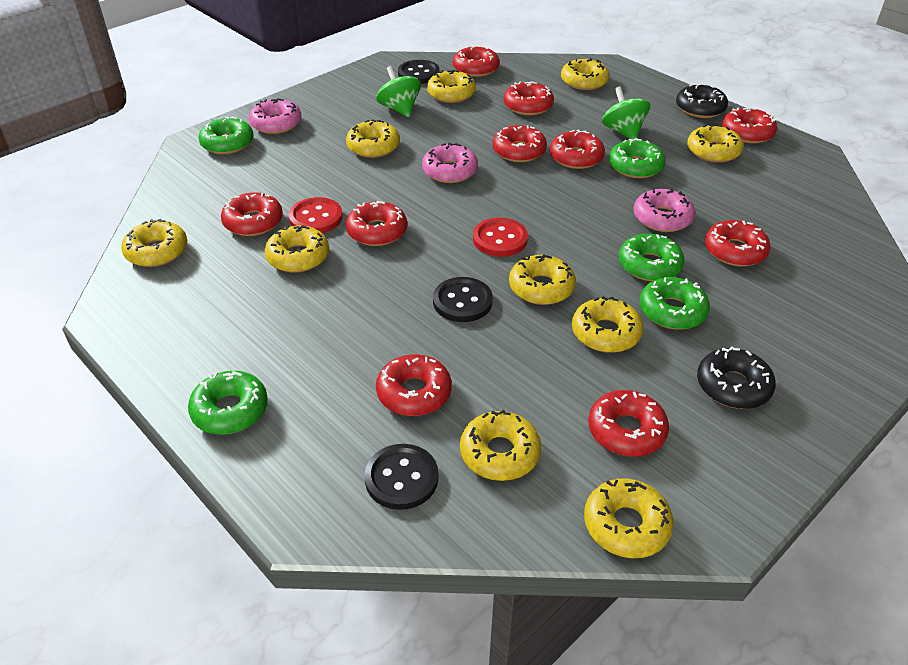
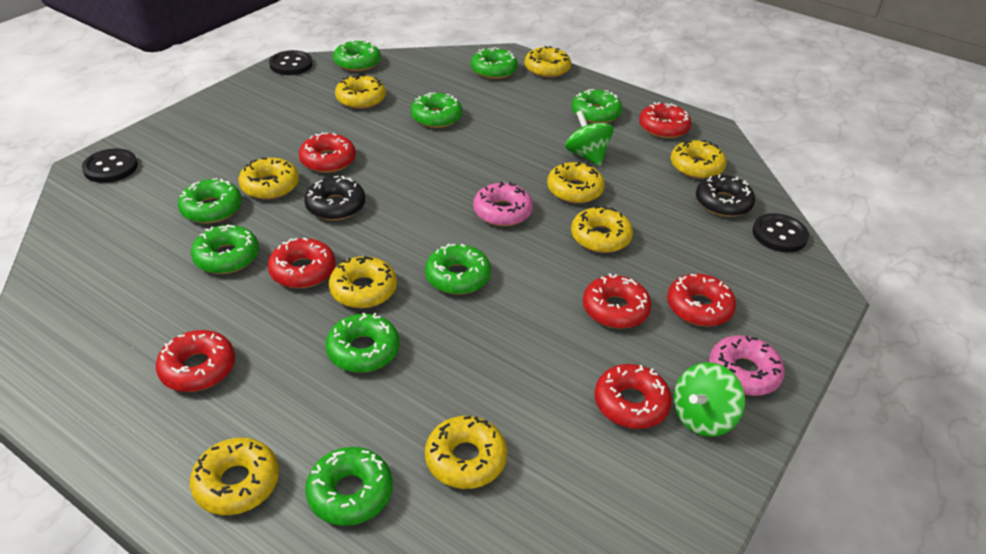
green donut: [188,371,268,435] [199,116,254,154] [609,138,666,178] [619,234,684,281] [639,277,710,329] = 5 -> [178,178,242,223] [191,224,259,274] [305,447,393,526] [326,313,400,373] [333,40,381,71] [411,93,462,128] [425,243,491,295] [471,47,518,79] [572,89,622,123] = 9
pink donut: [249,98,302,134] [422,143,478,183] [634,189,695,232] = 3 -> [473,181,533,226] [709,335,785,396] = 2
red button: [288,197,343,233] [473,218,528,257] = 2 -> none = 0
red donut: [221,192,283,236] [346,201,407,246] [376,354,452,416] [453,45,500,77] [493,125,547,162] [504,81,554,115] [550,130,605,169] [588,390,669,457] [705,220,771,266] [722,107,777,143] = 10 -> [156,330,235,392] [268,237,335,288] [299,132,356,173] [583,273,652,329] [594,364,672,429] [639,102,691,139] [667,274,736,327] = 7
yellow donut: [121,219,188,267] [265,225,329,273] [346,119,400,158] [427,70,476,103] [460,410,541,481] [509,254,576,305] [561,58,609,90] [572,296,643,353] [584,478,674,558] [687,124,743,163] = 10 -> [190,438,279,515] [239,158,299,199] [329,256,397,308] [335,74,386,109] [425,416,507,489] [524,46,571,78] [547,161,605,204] [571,206,633,253] [671,140,727,179] = 9

